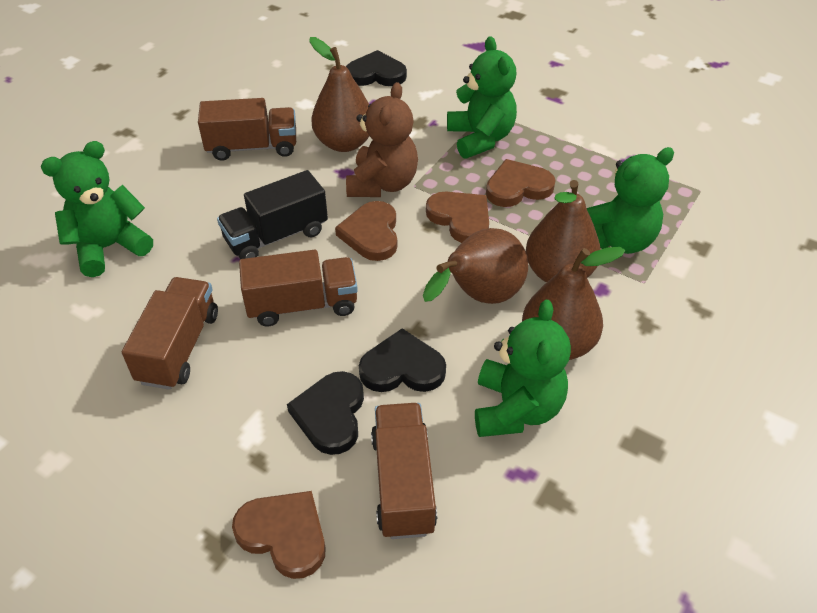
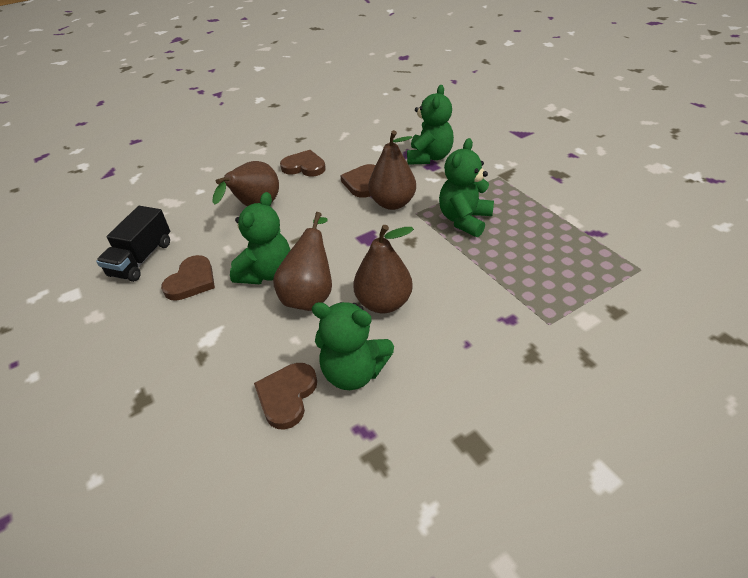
black heart: [287,371,364,455] [346,50,407,86] [359,328,446,392] = 3 -> none = 0
brown teddy bear: [346,82,418,197] = 1 -> none = 0
brown truck: [122,277,218,390] [198,98,296,161] [239,250,358,326] [371,403,437,539] = 4 -> none = 0

